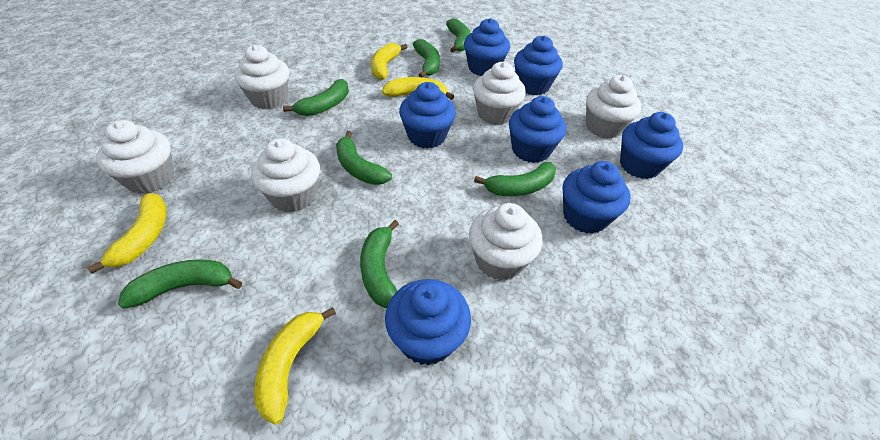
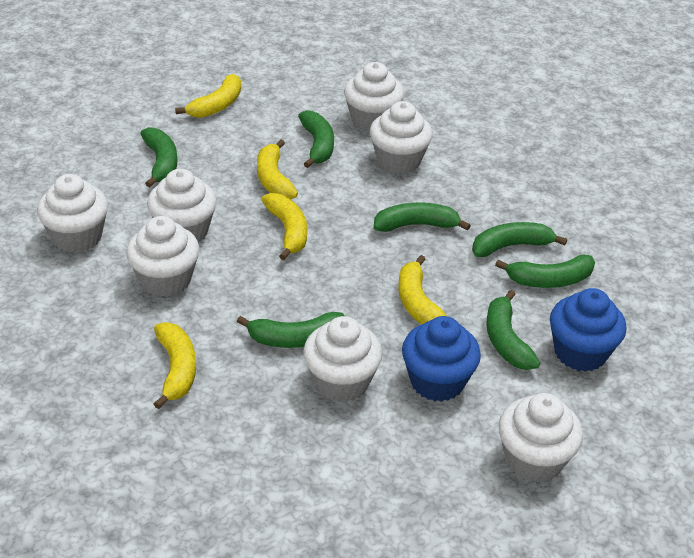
blue cupcake: [385,279,471,365] [399,82,456,148] [464,18,510,76] [509,96,566,163] [514,36,563,95] [563,161,631,234] [620,112,683,179] = 7 -> [402,316,481,402] [550,288,626,372] = 2
white cupcake: [96,120,174,194] [234,45,289,109] [251,138,320,213] [469,203,542,280] [473,62,526,125] [586,75,641,139] = 6 -> [37,174,108,253] [126,216,200,297] [147,169,217,242] [303,316,382,402] [344,62,404,132] [370,101,433,174] [499,393,583,483] = 7
yellow banana: [87,193,167,274] [254,307,336,425] [371,43,408,80] [382,77,454,100] = 4 -> [154,322,196,409] [175,74,241,118] [257,140,298,199] [261,193,307,260] [398,255,447,325] = 5

